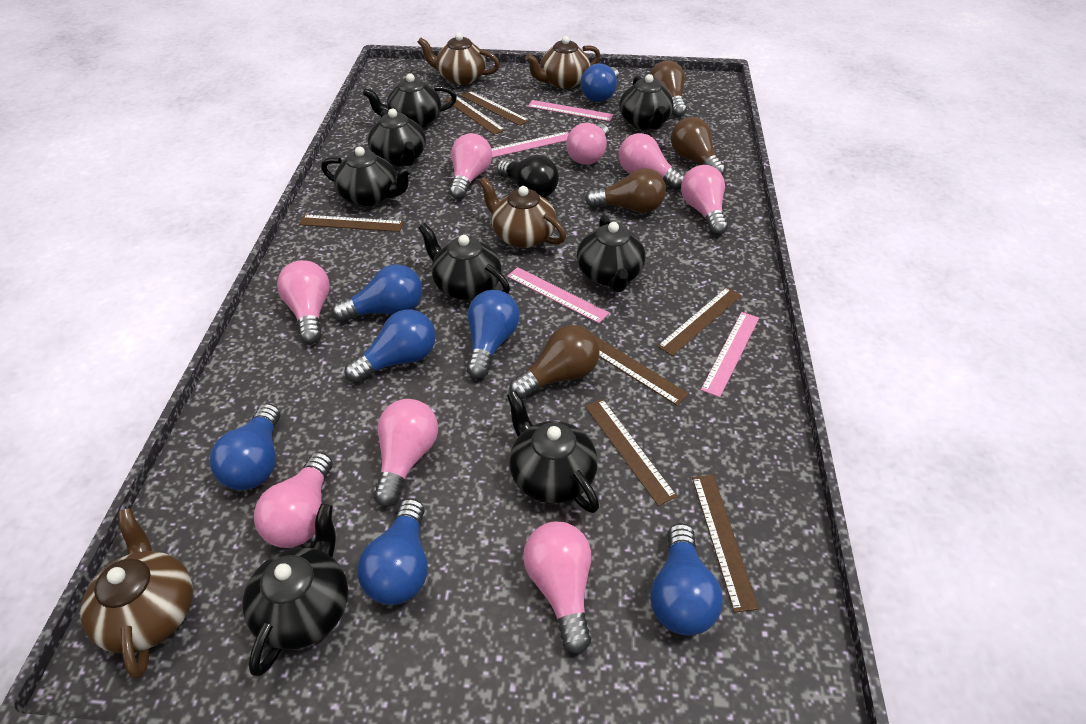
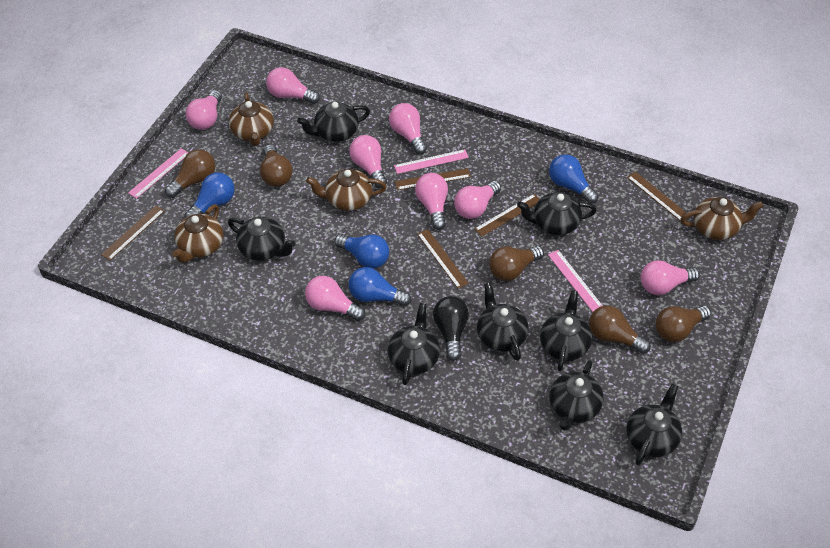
blue light bulb: [210,403,280,490] [332,264,422,322] [345,310,436,383] [357,498,428,605] [467,290,519,379] [581,63,619,102] [650,523,723,636] = 7 -> [185,172,235,218] [334,234,389,269] [349,267,411,306] [549,154,598,204] = 4
brown light bulb: [510,325,600,399] [585,168,666,213] [650,60,687,117] [671,117,726,176] = 4 -> [165,149,215,198] [260,144,293,187] [489,246,544,281] [589,305,651,354] [656,305,711,342] = 5
brown ruler: [299,215,404,232] [445,97,505,135] [460,91,530,126] [585,399,677,506] [594,335,689,406] [657,287,742,356] [692,475,759,613] = 7 -> [101,206,165,260] [395,168,471,190] [417,229,469,289] [474,194,540,237] [627,172,691,221] = 5
pink ruler: [492,132,569,158] [507,267,609,323] [528,100,614,122] [701,312,759,397] = 4 -> [128,148,189,199] [394,149,469,174] [548,250,603,312] = 3

